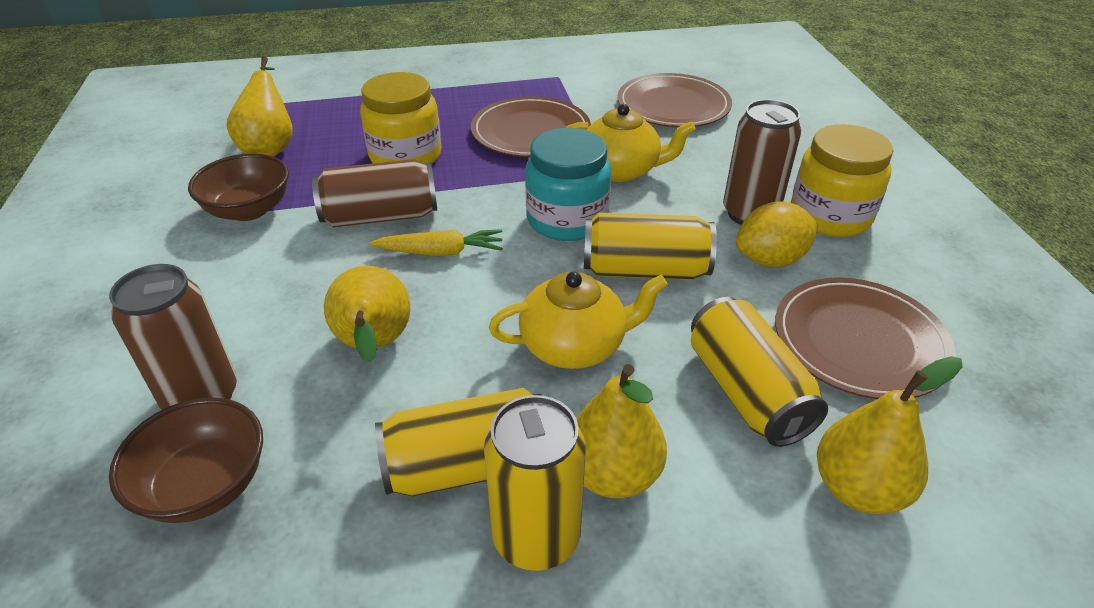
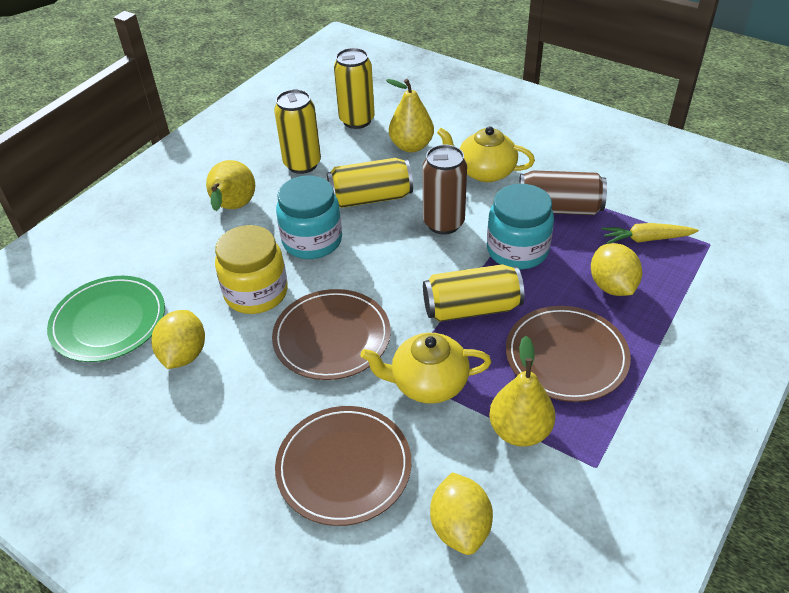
brown bowl: [109,397,263,523] [188,153,289,221] = 2 -> none = 0
brown can: [109,264,237,410] [312,159,437,227] [723,99,801,225] = 3 -> [423,145,467,235] [519,170,607,215] = 2
green plate: none = 0 -> [47,276,165,362] = 1
turquoise jar: [525,128,611,241] = 1 -> [276,175,342,259] [487,184,554,269] = 2
yellow jar: [360,72,441,164] [791,124,893,237] = 2 -> [215,225,288,314] = 1
yellow lemon: [736,201,818,267] = 1 -> [152,310,205,369] [430,472,493,555] [591,243,642,296] = 3
yellow pear: [227,57,293,157] [324,266,410,362] [576,364,667,498] [817,356,962,514] = 4 -> [206,160,255,211] [386,79,434,153] [489,336,555,447] = 3

